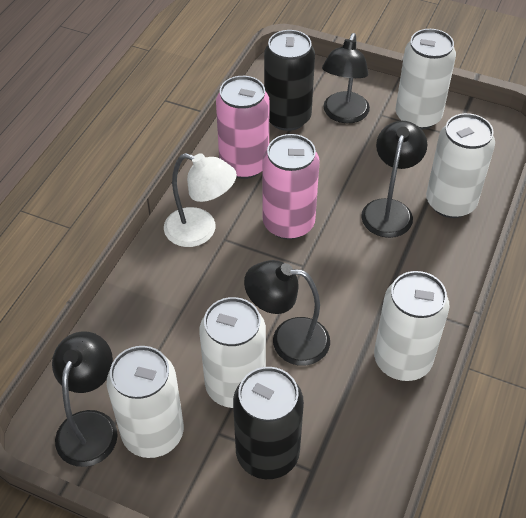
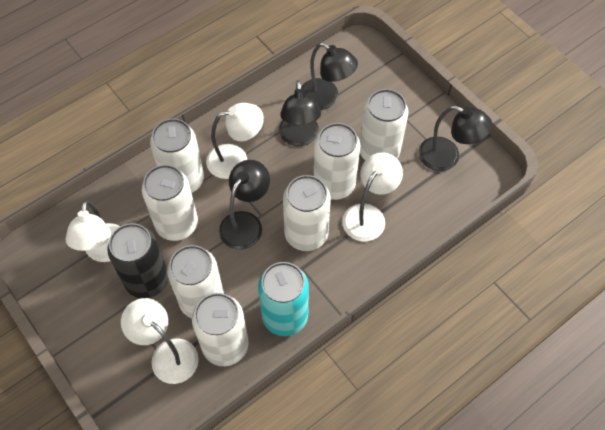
black can: [233,367,304,479] [264,30,315,131] = 2 -> [107,223,168,298] = 1
pink can: [216,76,270,179] [263,134,320,240] = 2 -> none = 0
turquoise can: none = 0 -> [258,262,309,336] = 1
white can: [107,346,184,458] [199,297,266,408] [374,271,450,381] [396,29,456,129] [426,113,495,218] = 5 -> [142,165,198,241] [150,119,204,193] [167,245,224,318] [192,293,249,366] [283,175,331,251] [314,123,361,200] [360,89,409,160] = 7
white lamp: [164,153,237,247] = 1 -> [65,201,120,262] [121,298,199,384] [206,103,264,179] [342,152,403,242] = 4

